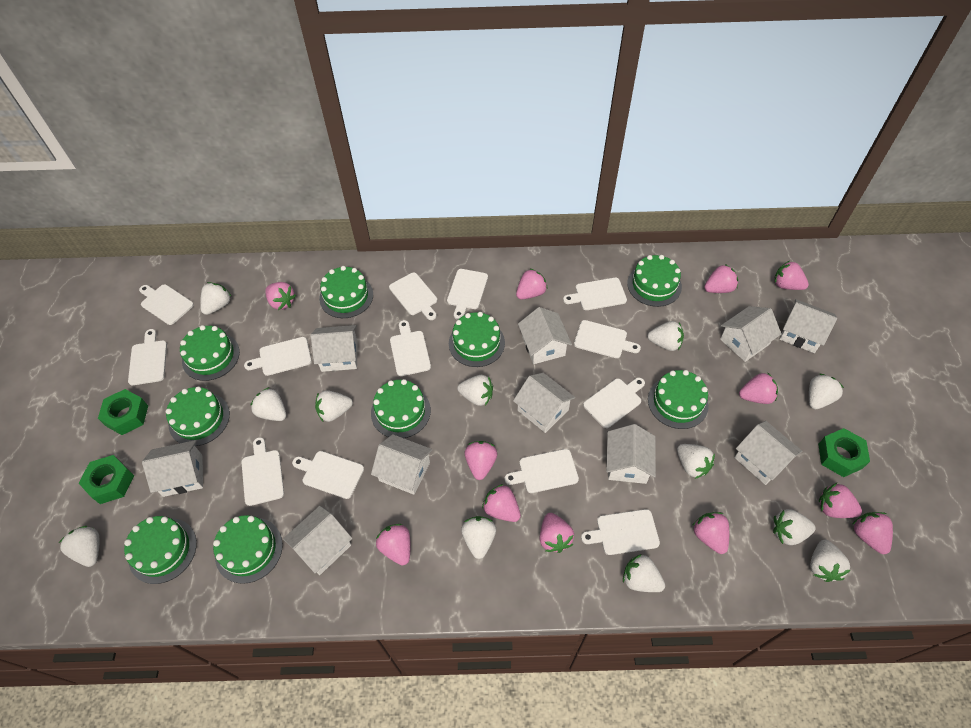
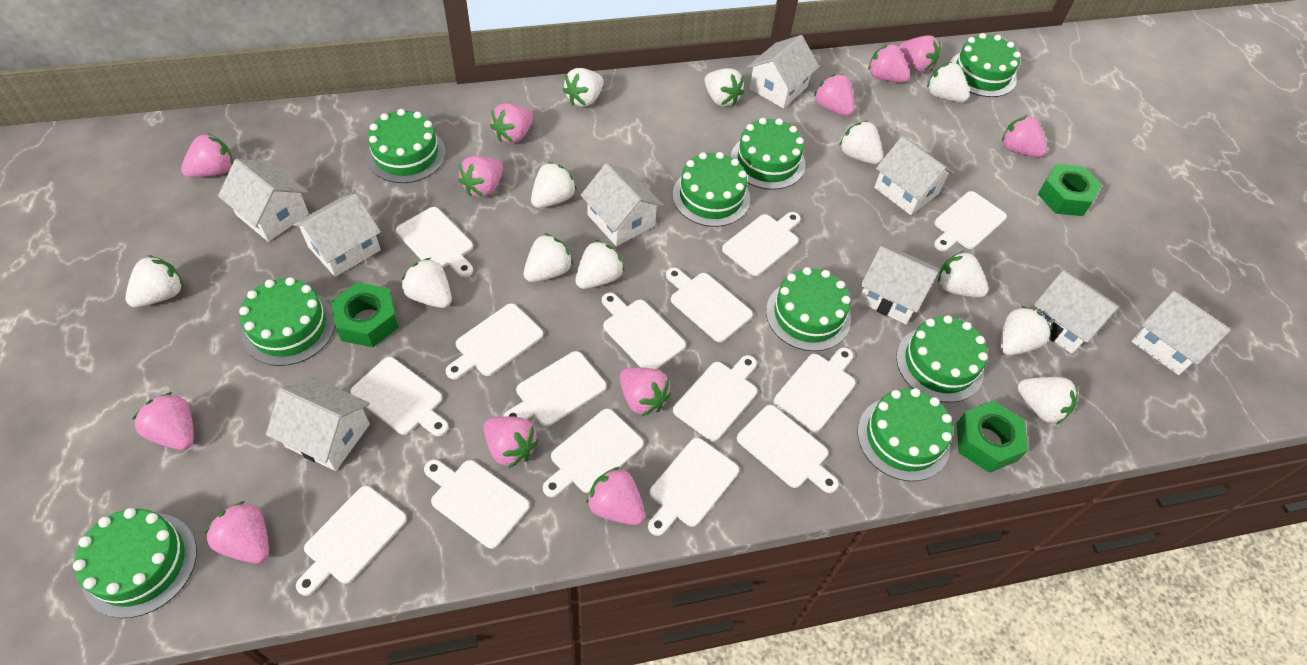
white cutting board: [128,329,167,385] [139,284,194,325] [241,437,284,506] [244,337,312,376] [292,451,364,499] [389,272,437,320] [390,320,431,376] [447,269,488,320] [505,449,579,493] [563,277,627,310] [574,320,641,358] [581,509,660,555] [583,377,645,428] = 13 -> [296,486,407,596] [350,357,449,436] [396,207,473,277] [424,460,529,549] [446,303,543,379] [504,351,606,426] [543,409,643,497] [602,293,686,369] [648,438,739,536] [666,268,753,342] [673,355,757,441] [722,212,801,276] [737,405,839,493] [774,347,856,432] [934,191,1007,251] = 15
white house: [142,440,203,497] [283,506,352,575] [311,325,358,372] [371,434,433,495] [513,373,575,433] [518,307,572,364] [606,424,656,484] [720,306,781,362] [734,421,803,485] [780,299,837,353] = 10 -> [218,159,309,242] [266,377,370,471] [293,194,381,277] [581,163,664,246] [747,35,819,108] [858,244,939,324] [874,136,954,215] [1033,270,1119,354] [1132,291,1231,375] = 9

